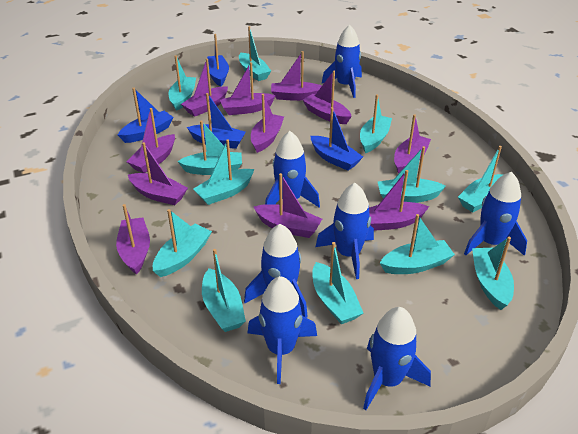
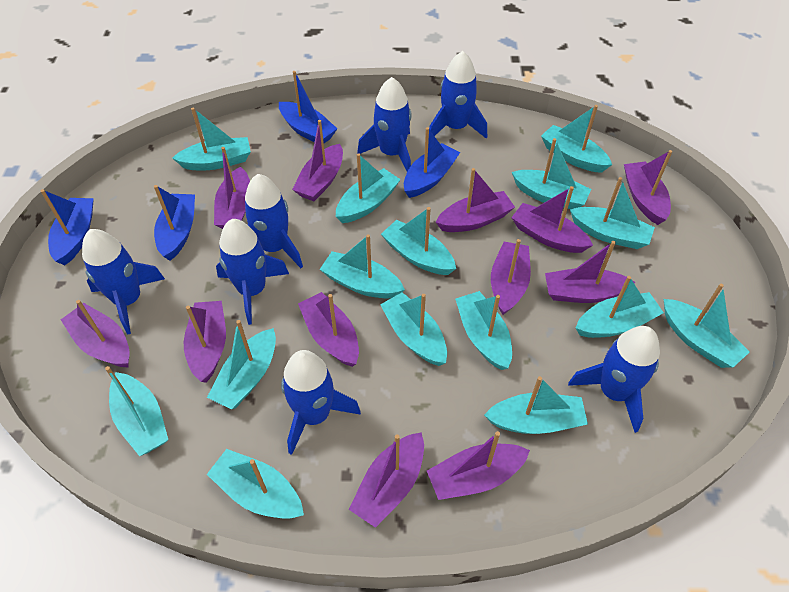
purple boat: [116,204,150,275] [126,108,175,173] [128,142,188,205] [181,59,228,116] [220,62,276,115] [251,94,284,153] [254,173,322,238] [271,51,322,101] [303,71,352,124] [369,170,429,231] [394,114,431,174] = 11 -> [61,300,130,367] [184,301,226,383] [214,147,250,229] [292,120,343,201] [298,292,359,367] [349,432,424,528] [427,431,530,500] [436,168,515,232] [491,239,531,315] [511,186,593,253] [545,241,636,303] [624,150,672,225] = 12
turquoise boat: [153,209,212,277] [168,55,196,111] [177,120,242,175] [193,139,254,205] [202,249,246,332] [239,26,271,81] [312,242,363,324] [360,95,392,153] [378,146,446,203] [380,214,455,274] [458,146,504,213] [472,237,514,310] = 12 -> [105,366,168,456] [172,108,251,171] [207,320,276,409] [207,449,304,519] [320,234,405,298] [336,153,401,223] [380,292,447,366] [381,207,456,275] [455,291,512,370] [484,376,588,434] [512,138,591,209] [541,105,612,173] [570,177,655,249] [576,276,664,338] [664,283,749,368] = 15

